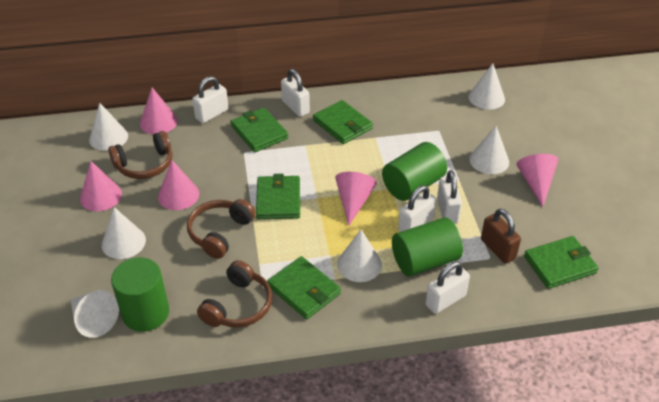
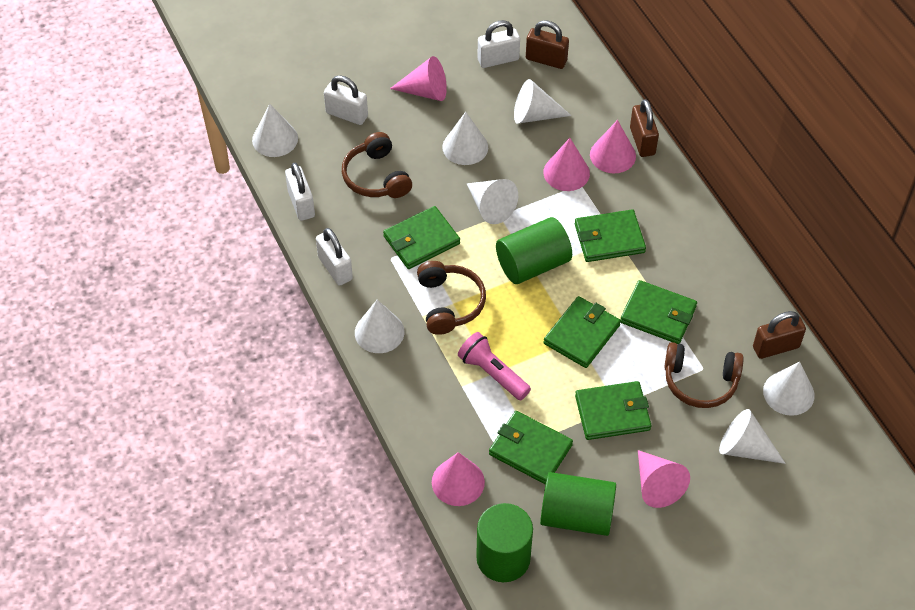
brown padlock: [481,209,521,264] = 1 -> [526,20,569,69] [630,99,659,157] [753,311,806,359] = 3
green wallet: [231,107,288,152] [256,174,300,219] [267,256,341,319] [313,100,373,144] [524,236,599,289] = 5 -> [383,206,460,269] [489,411,573,485] [544,296,621,368] [575,209,646,262] [575,381,651,440] [620,280,697,344] = 6
pink flashlight: none = 0 -> [458,332,531,400] = 1
white cone: [70,290,119,338] [89,103,128,151] [102,207,146,259] [337,230,382,282] [469,63,505,110] [469,126,509,174] = 6 -> [252,104,298,157] [355,300,404,353] [442,112,488,165] [467,179,518,224] [514,79,572,124] [719,409,786,464] [763,361,815,416] = 7
white padlock: [192,76,229,123] [281,69,310,117] [398,185,436,232] [425,261,470,314] [437,170,462,224] = 5 -> [285,163,315,221] [316,228,353,285] [324,75,368,125] [478,20,520,68] = 4

